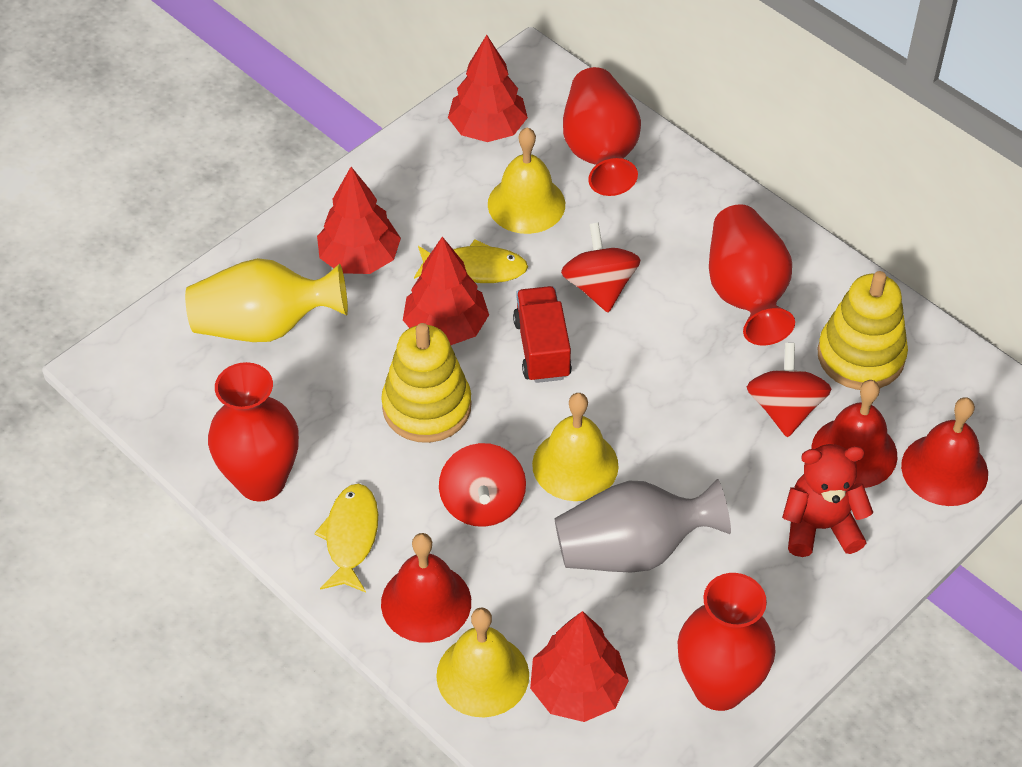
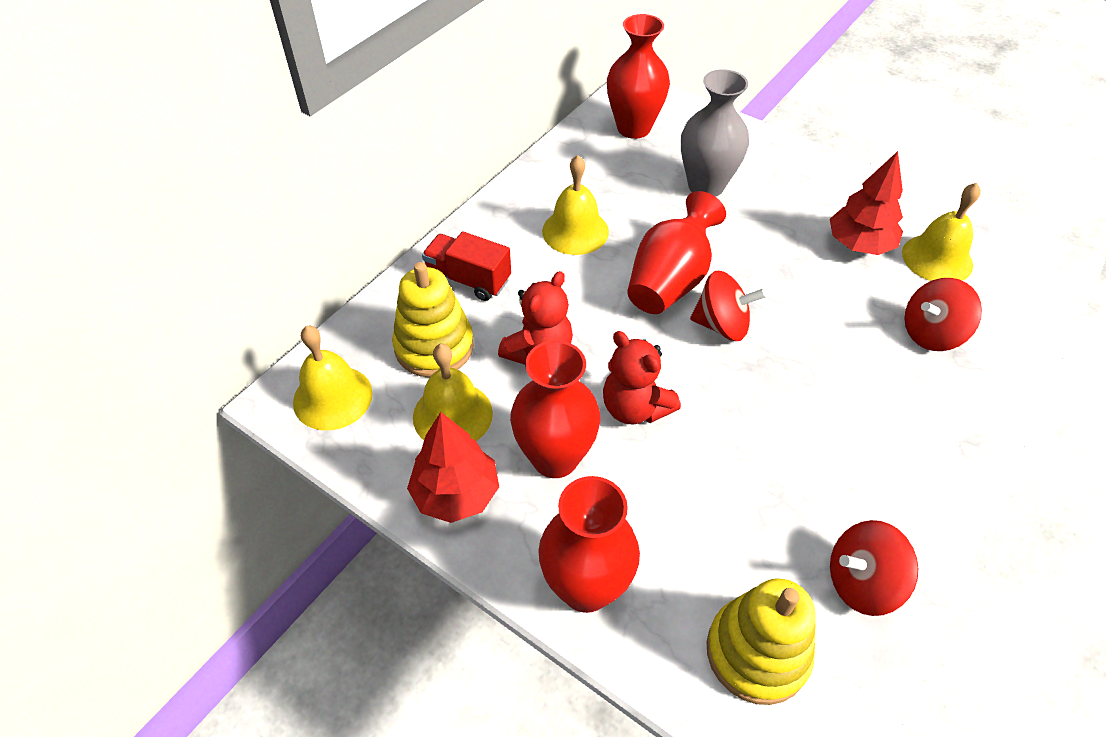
red bell: [381,533,471,642] [811,380,898,488] [901,397,988,506] = 3 -> none = 0
red teddy bear: [782,444,873,557] = 1 -> [498,271,573,365] [603,331,681,425] = 2
red tree: [317,167,401,274] [403,237,489,345] [448,35,528,142] [530,611,629,722] = 4 -> [407,412,499,523] [830,151,903,255] = 2
yellow bell: [436,607,529,717] [488,127,565,234] [532,393,619,501] = 3 -> [293,326,373,431] [413,344,493,441] [542,155,609,255] [902,183,981,281] = 4
yellow fish: [314,484,378,593] [414,239,528,283] = 2 -> none = 0
yellow vase: [185,258,348,342] = 1 -> none = 0

